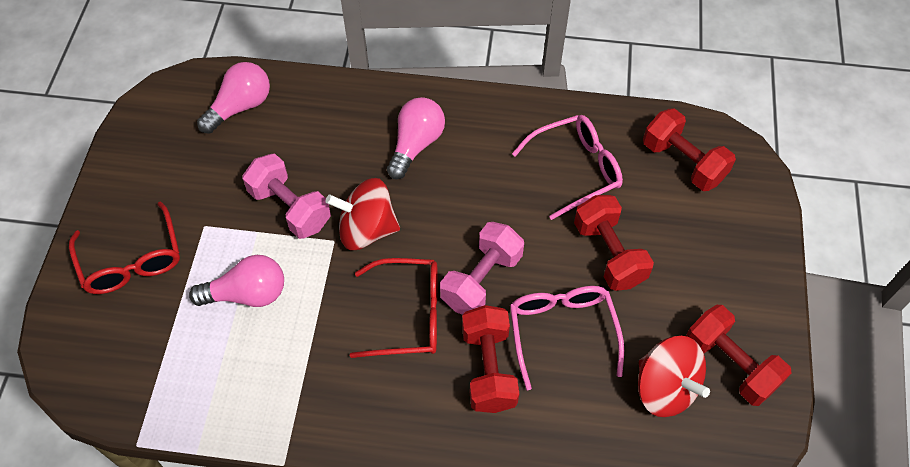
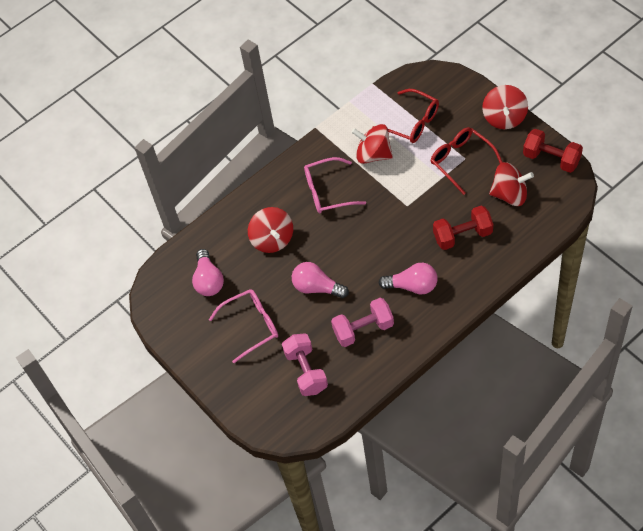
red dumbbell: [462,305,519,413] [574,195,654,291] [643,108,736,191] [686,305,792,406] = 4 -> [433,205,493,250] [523,129,583,173] = 2
red spinning top: [326,178,400,250] [638,336,710,417] = 2 -> [248,207,293,253] [351,124,393,164] [482,85,528,129] [489,162,534,206] = 4

